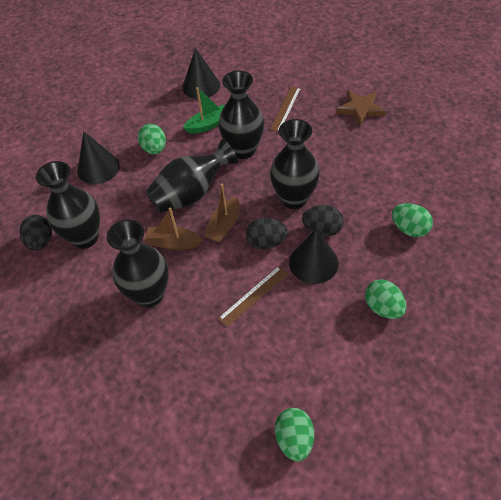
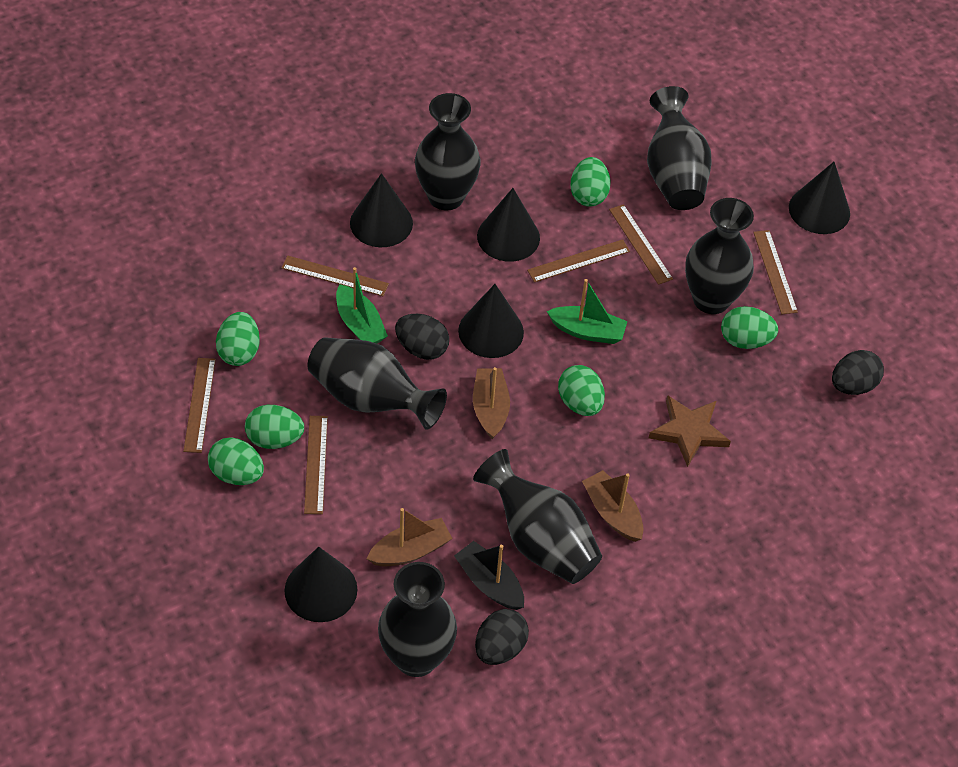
black boat: none = 0 -> [454,541,524,610] = 1
black cone: [77,132,120,184] [182,48,220,99] [289,228,339,284] = 3 -> [284,547,357,622] [350,173,413,247] [458,284,524,358] [477,188,540,262] [789,162,850,234] = 5
black vase: [36,161,100,249] [107,220,169,307] [146,139,238,213] [218,71,264,159] [270,119,320,209] = 5 -> [307,337,447,430] [378,562,457,677] [415,93,481,210] [473,449,602,584] [647,86,712,210] [685,198,754,314] = 6
brown boat: [144,207,203,250] [204,183,240,243] = 2 -> [367,508,453,566] [473,367,510,439] [582,470,644,542] = 3
brown ruler: [218,266,288,327] [270,86,301,132] = 2 -> [183,358,216,453] [281,255,389,296] [304,416,328,514] [527,239,630,282] [609,204,673,285] [753,230,798,314] = 6
green boat: [183,87,225,134] = 1 -> [336,267,388,344] [547,279,627,344] = 2
green egg: [138,124,166,155] [275,408,314,462] [365,279,406,319] [392,203,433,237] = 4 -> [208,437,264,485] [216,312,260,366] [245,405,304,449] [558,365,605,416] [570,157,611,207] [721,306,778,349] = 6

